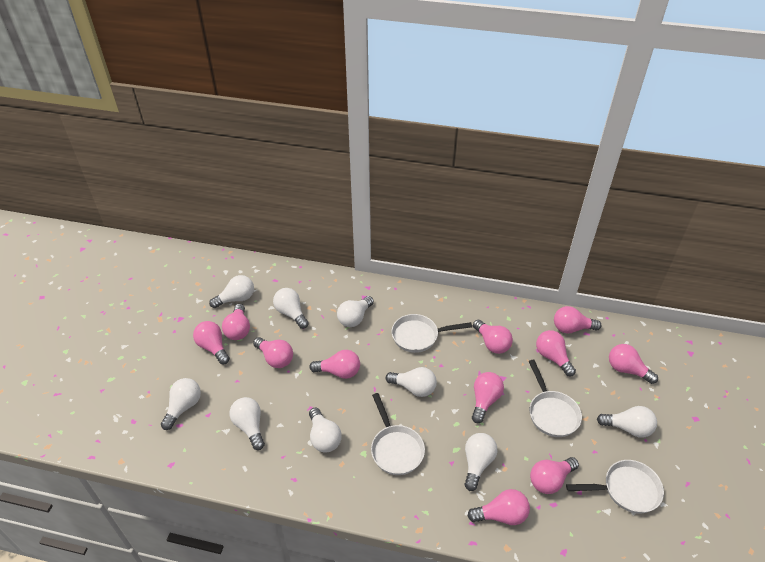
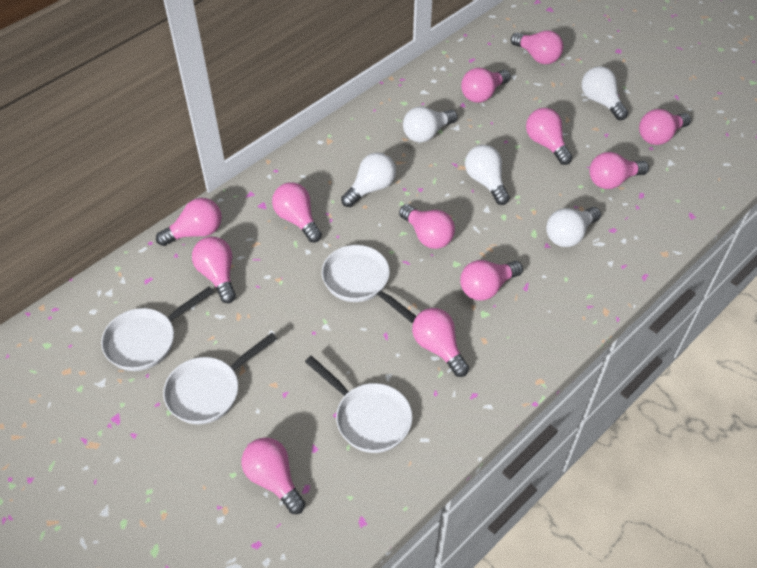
pink light bulb: [193,321,230,364] [222,304,250,340] [253,337,293,368] [310,350,360,379] [467,489,530,525] [472,372,504,423] [473,320,513,354] [530,457,579,494] [536,330,576,377] [554,306,601,333] [609,344,658,384] = 11 -> [156,198,222,246] [192,236,236,303] [242,438,305,514] [272,182,322,242] [399,205,455,249] [412,308,469,377] [460,260,523,301] [461,68,511,103] [511,30,563,64] [526,108,573,165] [589,152,649,189] [639,109,691,145] = 12
white light bulb: [161,378,201,430] [209,275,254,308] [229,397,265,450] [273,288,309,329] [309,408,342,453] [337,296,374,327] [386,367,437,397] [464,433,498,491] [597,406,657,438] = 9 -> [341,152,396,207] [403,106,458,142] [465,145,510,205] [546,207,601,247] [582,66,628,120] = 5

